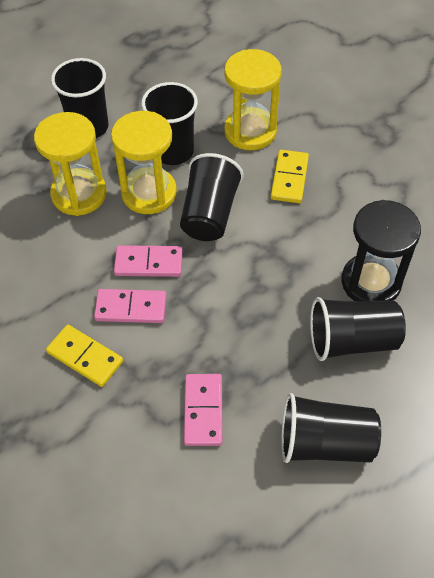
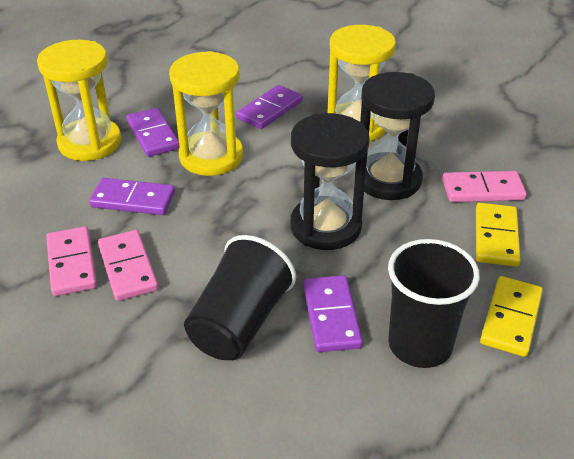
black cup: [51,58,108,138] [141,82,198,165] [180,153,243,241] [281,393,381,463] [310,297,406,361] = 5 -> [184,235,296,360] [388,239,480,368] = 2
black hourglass: [342,200,421,301] = 1 -> [290,113,370,250] [360,72,435,200] = 2
purple domino: none = 0 -> [89,178,175,215] [126,108,179,157] [236,85,303,129] [303,275,363,352] = 4

